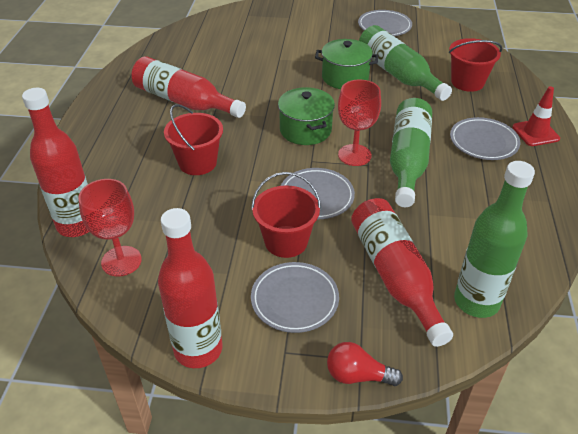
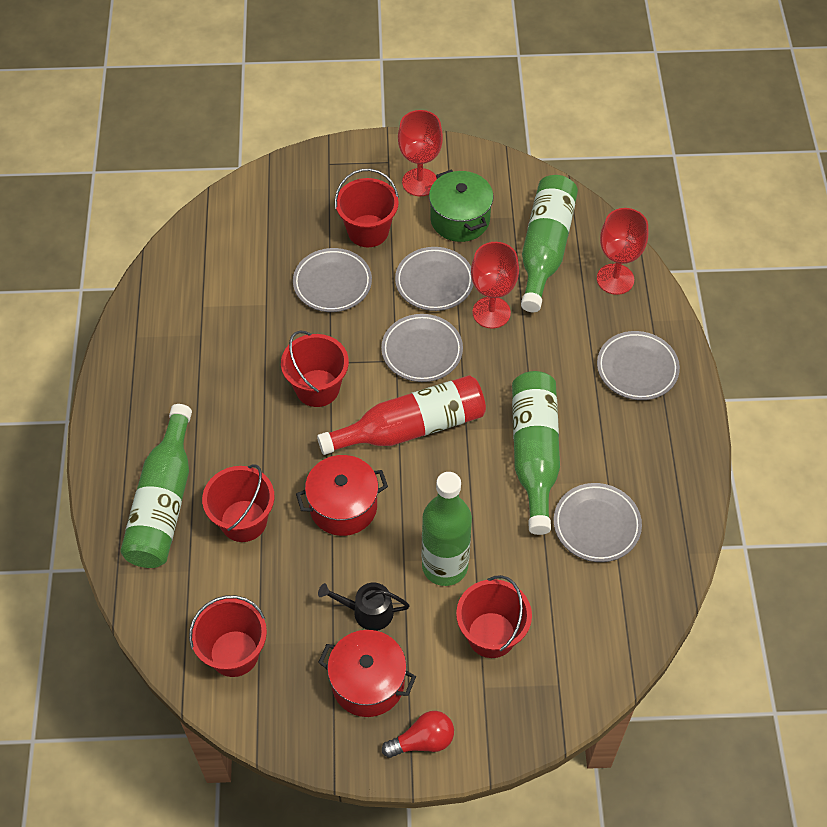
black watering can: none = 0 -> [318,583,410,631] = 1
green bottle: [359,25,452,101] [390,98,432,207] [454,161,535,318] = 3 -> [120,404,192,568] [422,472,472,586] [512,371,560,535] [521,175,578,312] = 4
green pot: [278,87,335,145] [315,39,378,89] = 2 -> [429,169,493,242] = 1
grey plate: [251,262,339,333] [281,168,355,219] [358,10,412,36] [450,117,520,160] = 4 -> [293,248,372,312] [381,314,463,382] [395,247,474,311] [554,483,642,562] [597,331,680,400] = 5
red bottle: [22,88,89,237] [131,56,246,118] [158,208,222,368] [351,198,453,347] = 4 -> [317,375,486,455] = 1
red bucket: [164,104,223,175] [251,172,321,258] [449,38,502,92] = 3 -> [189,595,267,677] [202,464,275,542] [281,331,349,407] [335,169,399,247] [456,575,532,658] = 5
red goblet: [78,179,142,277] [338,79,381,166] = 2 -> [398,110,443,196] [471,242,519,329] [597,208,648,295] = 3
red pot: none = 0 -> [296,455,388,536] [318,630,416,717] = 2
red traffic cone: [512,86,560,146] = 1 -> none = 0

